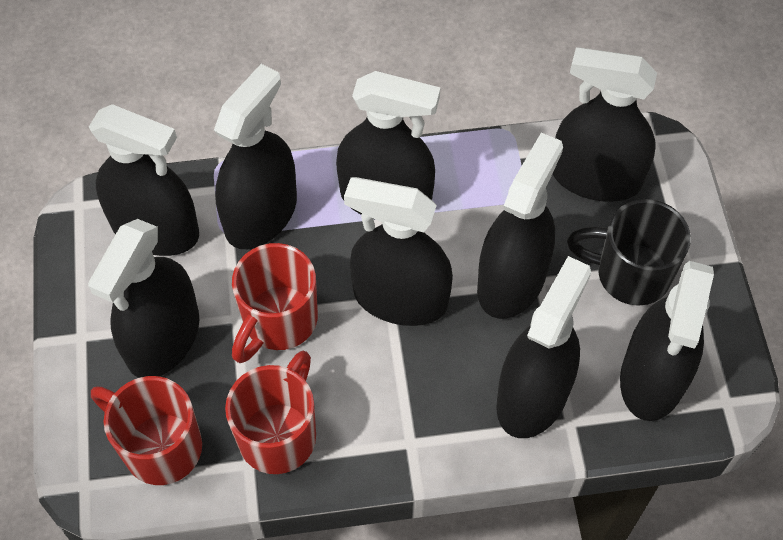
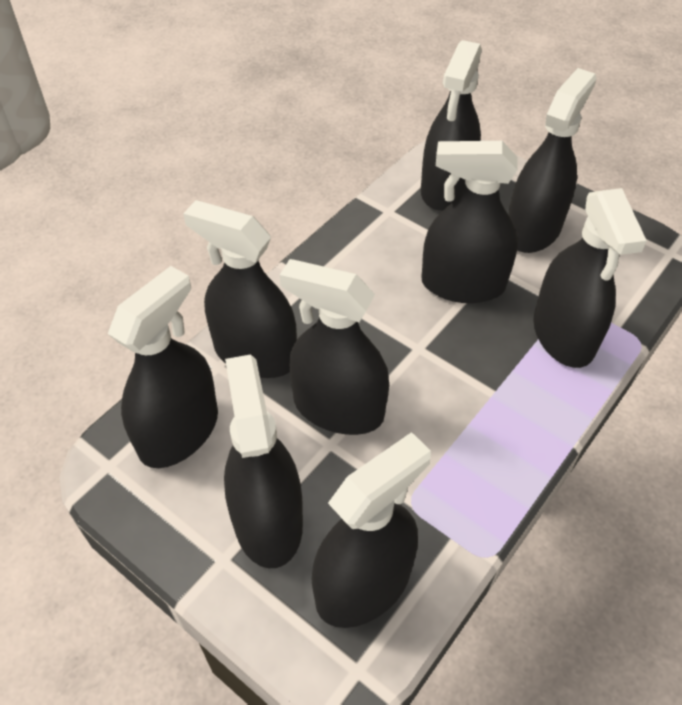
black mug: [567,199,691,306] = 1 -> none = 0
red mug: [91,376,202,485] [225,351,316,474] [232,243,318,363] = 3 -> none = 0

